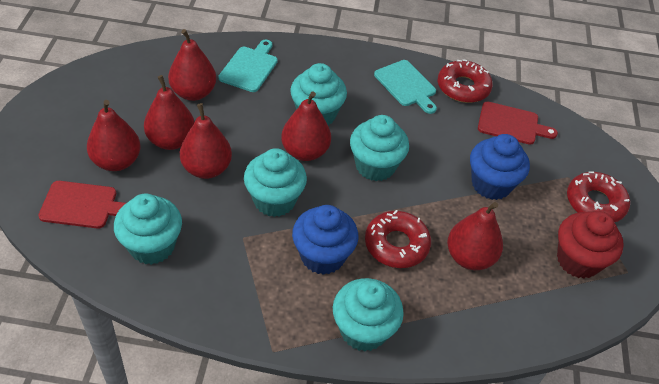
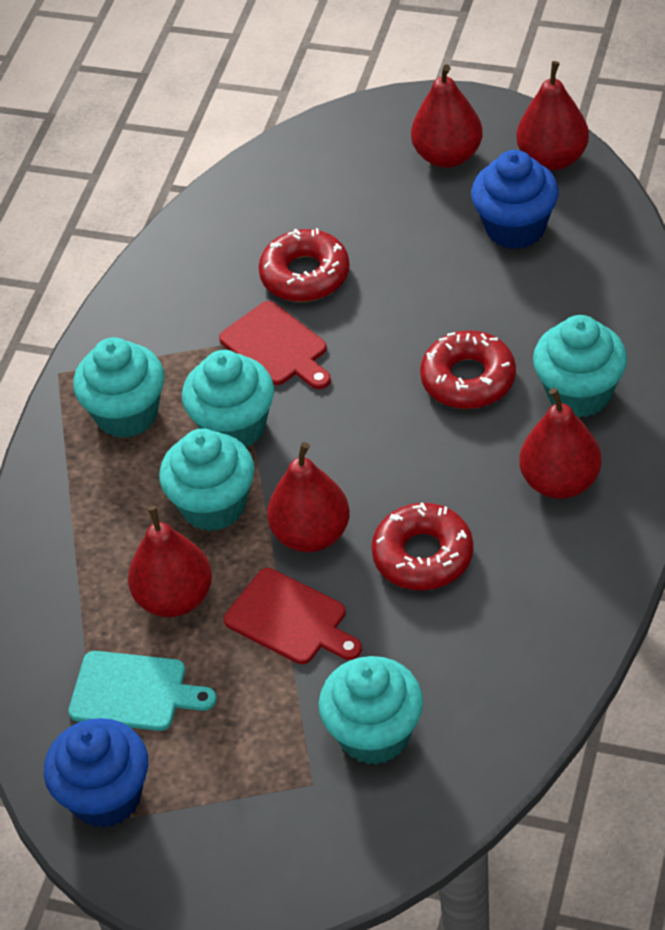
red cupcake: [557,211,624,279] = 1 -> none = 0
red pear: [87,100,140,171] [144,75,194,150] [168,29,216,101] [180,103,232,179] [281,91,331,161] [447,202,503,270] = 6 -> [128,506,212,617] [267,442,350,552] [411,65,482,168] [516,61,589,171] [519,388,602,499] = 5
turquoise cutting board: [218,40,278,92] [374,60,437,114] = 2 -> [68,651,216,731] = 1

